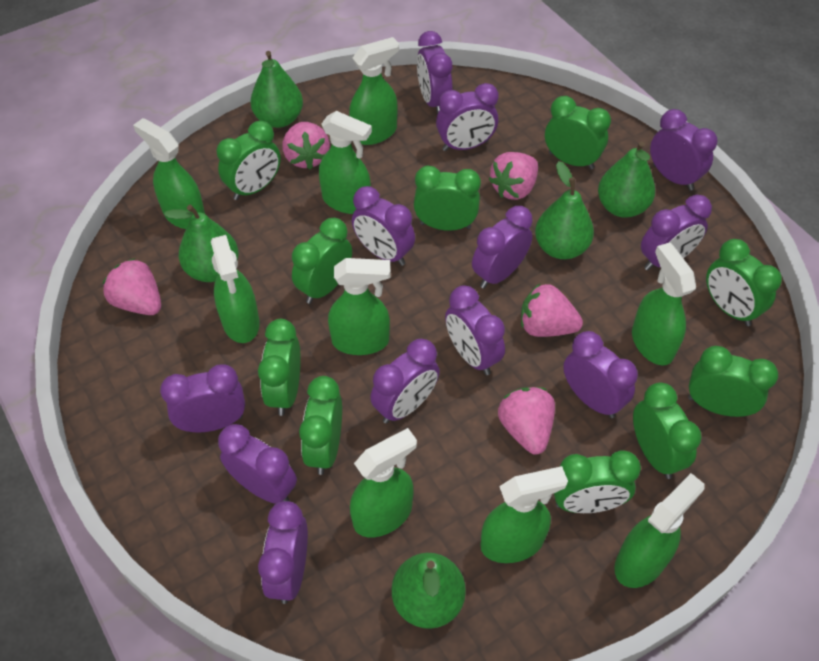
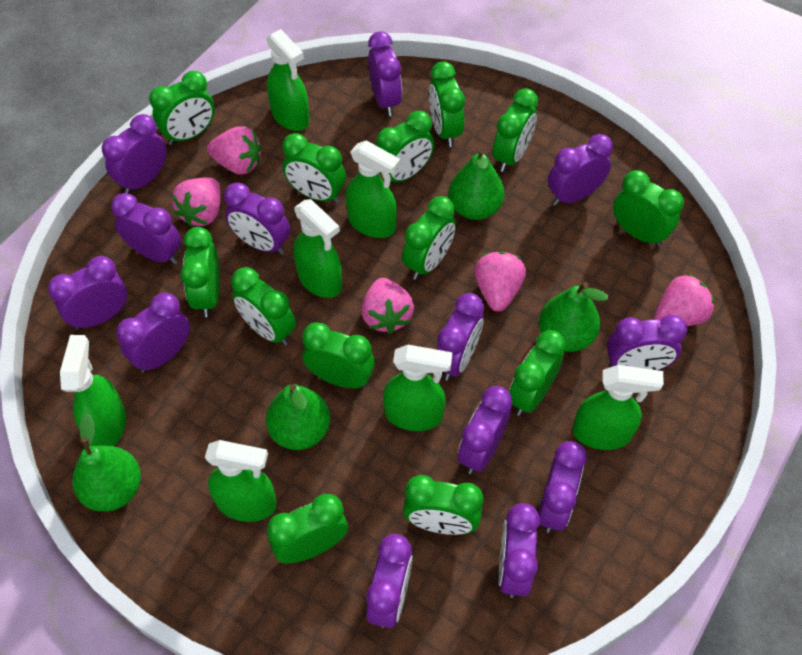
green clock: [217,121,281,200] [258,319,301,416] [292,218,352,304] [299,376,342,475] [414,166,481,231] [545,96,611,170] [554,451,641,513] [633,383,702,479] [688,346,778,417] [706,239,782,326] = 10 -> [149,71,215,145] [180,227,220,317] [231,267,296,346] [267,494,348,564] [282,133,346,204] [302,322,375,389] [376,111,434,182] [402,196,456,280] [403,475,483,535] [429,61,465,147] [493,88,538,172] [509,330,566,416] [613,170,684,247] = 13
green pear: [164,205,239,282] [250,51,303,128] [392,553,466,629] [535,161,594,259] [598,141,655,218] = 5 -> [72,412,141,512] [266,384,330,450] [448,148,505,220] [539,282,608,352] = 4
green spray bottle: [133,118,205,229] [211,235,260,343] [319,111,372,214] [328,258,391,355] [349,37,399,145] [350,428,417,537] [480,466,568,563] [614,473,705,588] [632,242,696,365] = 9 -> [60,335,126,446] [205,440,277,522] [266,29,310,131] [293,199,342,298] [346,140,400,238] [383,345,453,431] [572,365,664,450] = 7
purple clock: [160,364,245,432] [218,424,297,504] [258,501,308,604] [352,186,415,266] [370,339,440,424] [417,31,452,114] [436,83,499,151] [445,286,505,375] [472,206,533,289] [563,331,638,418] [641,195,712,270] [650,109,718,191] = 12 -> [48,256,127,330] [102,114,166,194] [111,193,181,264] [116,292,190,373] [224,182,290,255] [366,534,413,628] [368,31,402,116] [436,293,484,381] [458,386,512,474] [499,503,540,598] [538,441,587,533] [548,134,613,206] [607,315,687,370] = 13

